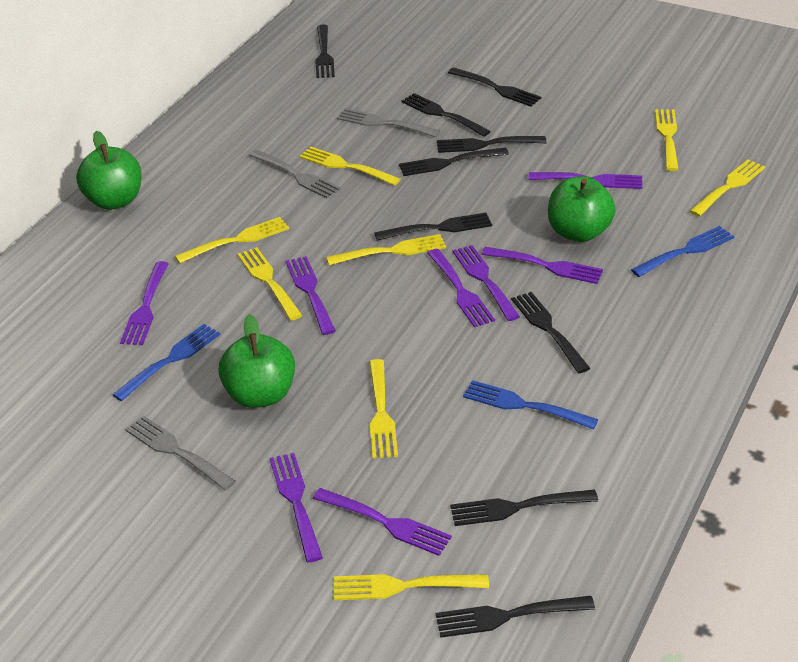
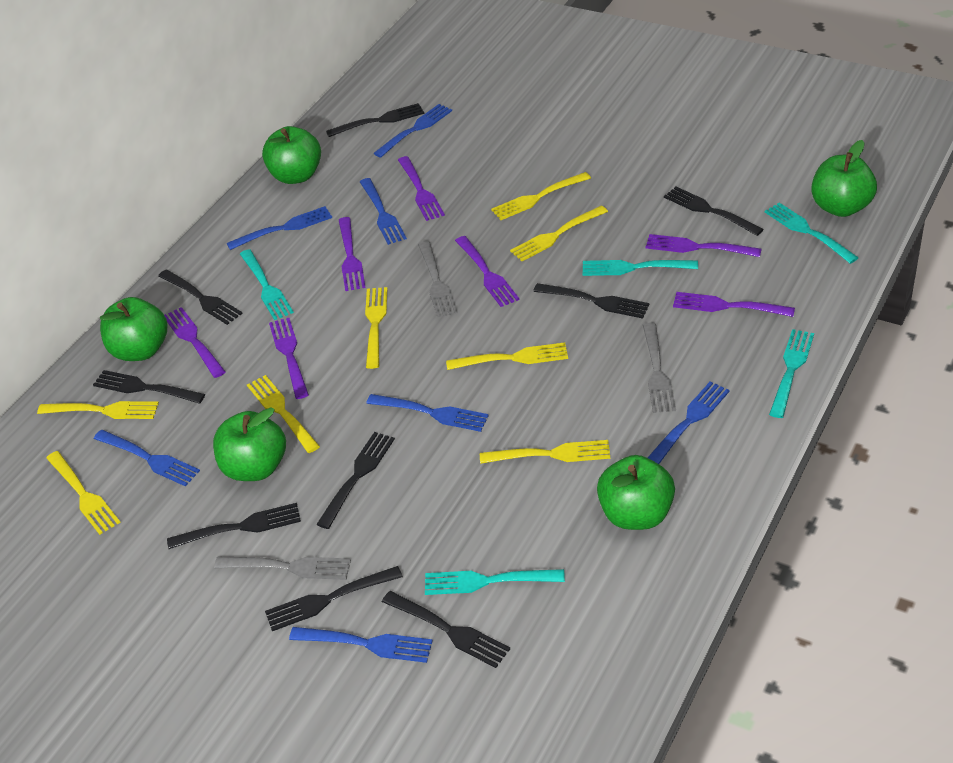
blue fork: [112,324,221,401] [463,380,598,429] [631,226,735,277] = 3 -> [94,430,200,487] [227,206,332,250] [289,627,433,663] [360,178,407,245] [366,394,489,432] [374,104,452,158] [648,381,730,464] = 7
green apple: [76,131,142,210] [218,314,295,408] [548,176,616,242] = 3 -> [100,297,167,361] [213,407,286,481] [262,126,321,184] [597,455,675,530] [811,140,877,217] = 5
purple fork: [120,261,169,345] [269,453,323,562] [286,256,336,335] [313,488,452,556] [427,249,495,327] [453,245,520,321] [481,247,603,284] [529,172,642,189] = 8 -> [164,307,226,378] [269,318,309,399] [339,217,366,291] [398,156,445,221] [455,236,519,307] [646,234,762,257] [673,292,795,317] = 7
turquoise fork: none = 0 -> [240,249,294,320] [425,569,565,595] [583,260,698,276] [765,203,859,264] [769,329,814,418] = 5

